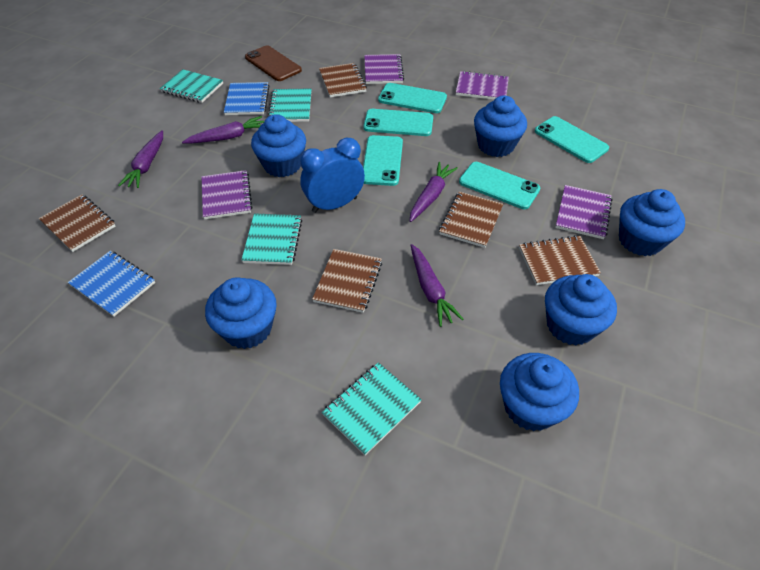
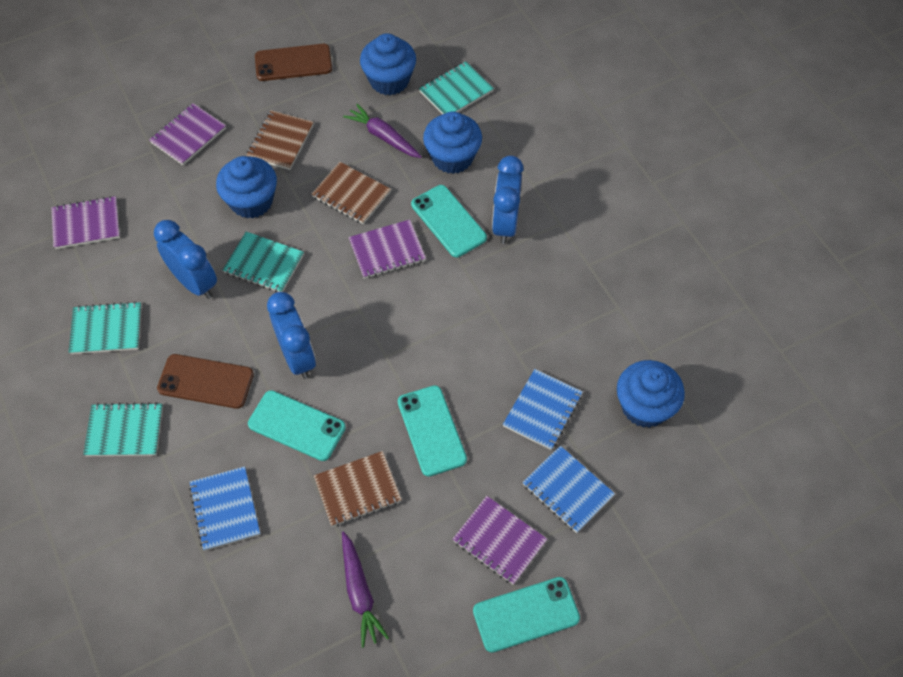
blue clock: [300,138,365,213] = 1 -> [154,220,217,299] [267,292,316,379] [492,156,524,244] = 3
blue cupcake: [205,277,277,349] [251,114,306,177] [474,95,527,157] [500,353,579,431] [545,274,617,345] [619,189,685,256] = 6 -> [216,156,277,219] [360,33,416,95] [423,111,482,174] [617,360,685,428] = 4
blue notebook: [68,251,155,317] [224,82,269,115] = 2 -> [189,466,260,551] [503,369,583,450] [523,446,615,533] = 3
brown notebook: [39,195,116,252] [312,249,382,313] [319,63,367,98] [439,192,503,248] [519,235,601,285] = 5 -> [246,110,314,170] [312,162,391,224] [314,451,402,527] = 3
brown phone: [245,46,302,81] = 1 -> [157,354,254,409] [255,44,332,81] = 2
purple carrot: [118,130,163,188] [182,116,264,143] [410,162,458,222] [411,244,463,327] = 4 -> [342,531,389,648] [343,104,422,158] = 2
turquoise phone: [363,135,403,186] [364,109,433,136] [378,83,447,113] [459,162,540,209] [535,116,609,163] = 5 -> [248,390,346,461] [398,385,467,477] [411,185,487,257] [473,577,580,653] = 4

